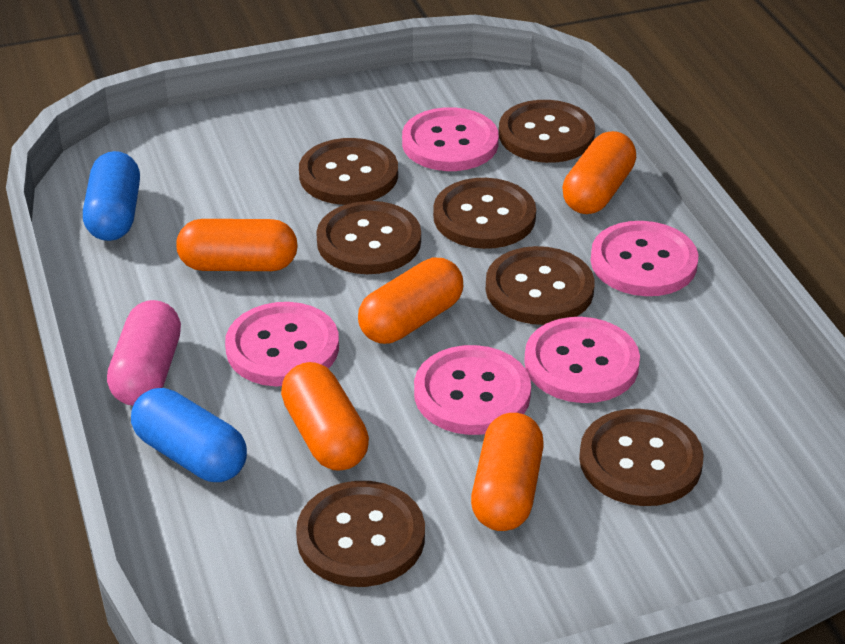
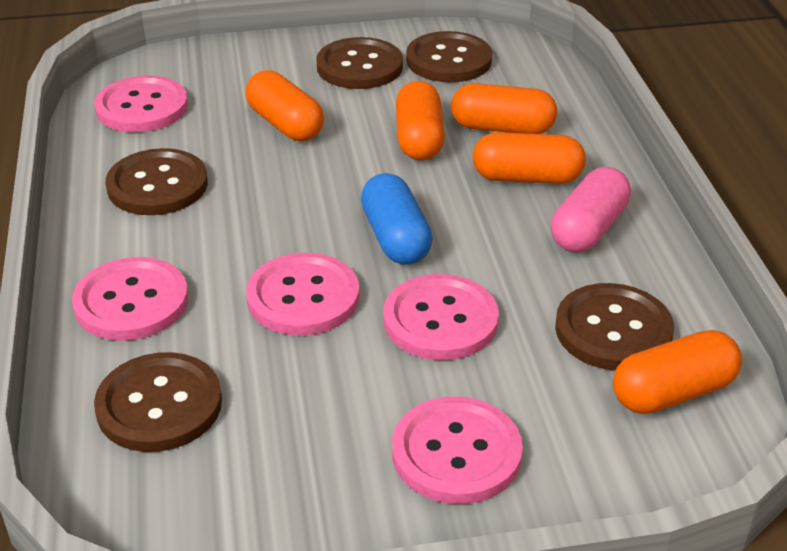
blue capsule: [83,151,140,241] [131,388,247,482] = 2 -> [361,173,433,265] = 1
brown button: [296,481,425,587] [299,138,398,205] [316,201,421,274] [433,178,536,249] [486,246,595,325] [499,100,595,163] [579,409,704,506] = 7 -> [94,352,222,452] [105,148,208,215] [316,37,403,89] [406,31,492,82] [555,283,674,371] = 5

